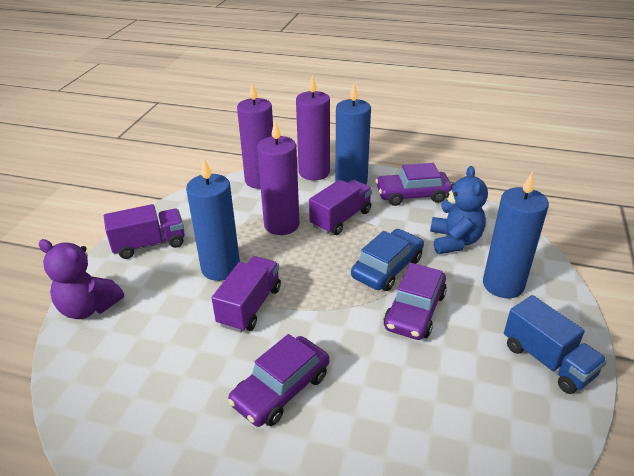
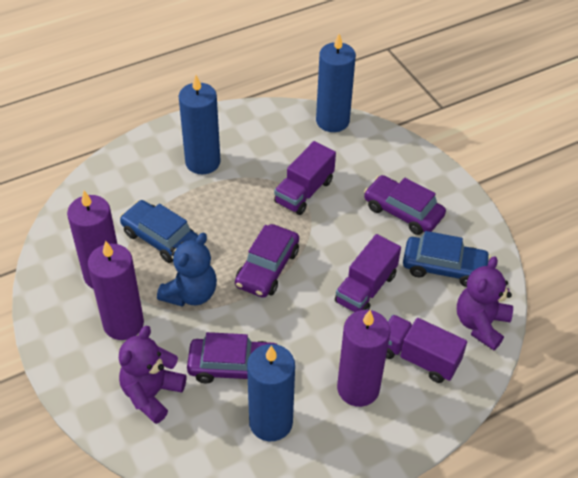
blue car: [351,229,424,291] = 1 -> [120,200,198,263] [403,231,491,287] = 2
blue truck: [504,295,607,394] = 1 -> none = 0
purple teddy bear: [38,239,124,319] = 1 -> [119,326,186,424] [457,256,513,350] = 2

